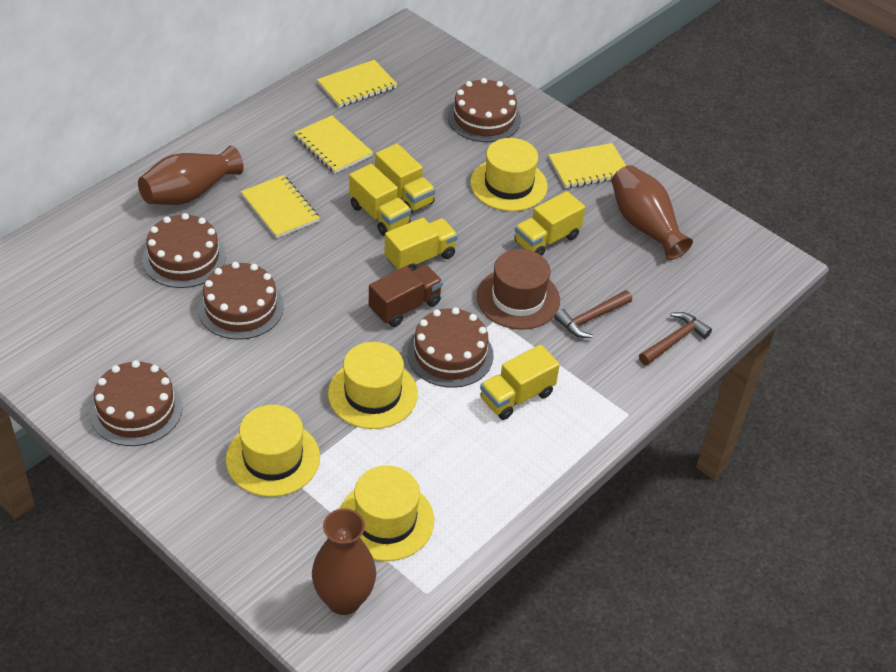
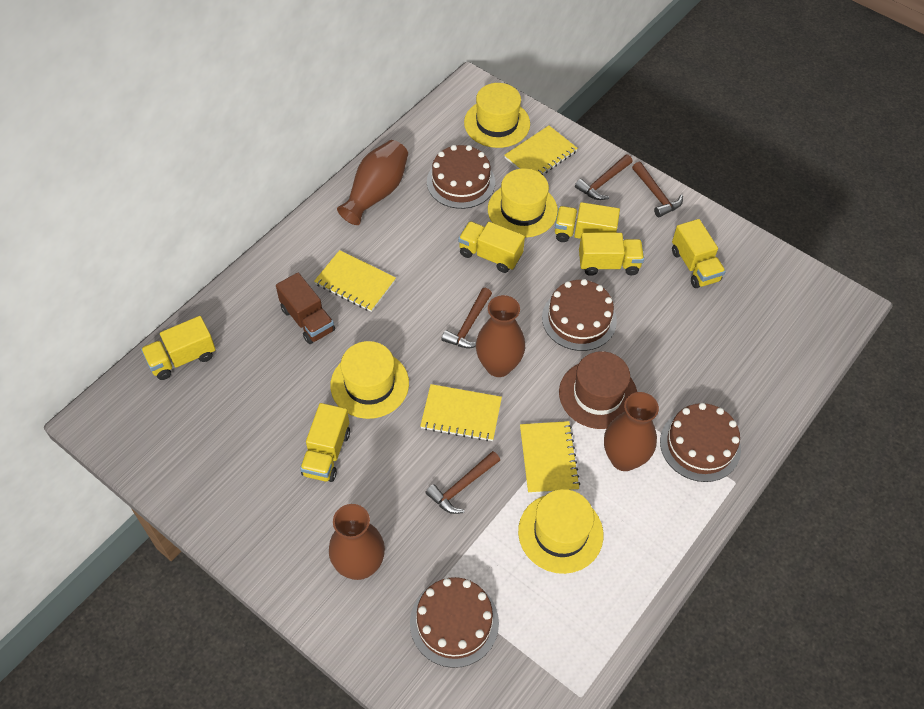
brown cake: [90,360,183,446] [142,213,226,288] [198,262,284,340] [407,307,494,388] [448,78,521,142] = 5 -> [410,577,499,668] [427,145,495,209] [542,279,617,351] [660,403,741,482] = 4
brown hammer: [554,290,632,338] [639,312,712,365] = 2 -> [425,451,500,514] [441,288,492,348] [575,154,633,200] [632,162,683,217] = 4
brown vase: [138,145,244,205] [312,508,376,615] [612,165,693,260] = 3 -> [329,504,385,580] [337,140,408,225] [476,295,525,377] [604,392,659,471] = 4
yellow truck: [349,164,411,236] [375,144,435,213] [385,218,458,271] [480,344,560,420] [515,191,585,256] = 5 -> [141,316,216,380] [300,403,350,482] [458,221,525,273] [555,202,620,242] [579,233,644,276] [672,219,726,288] = 6

